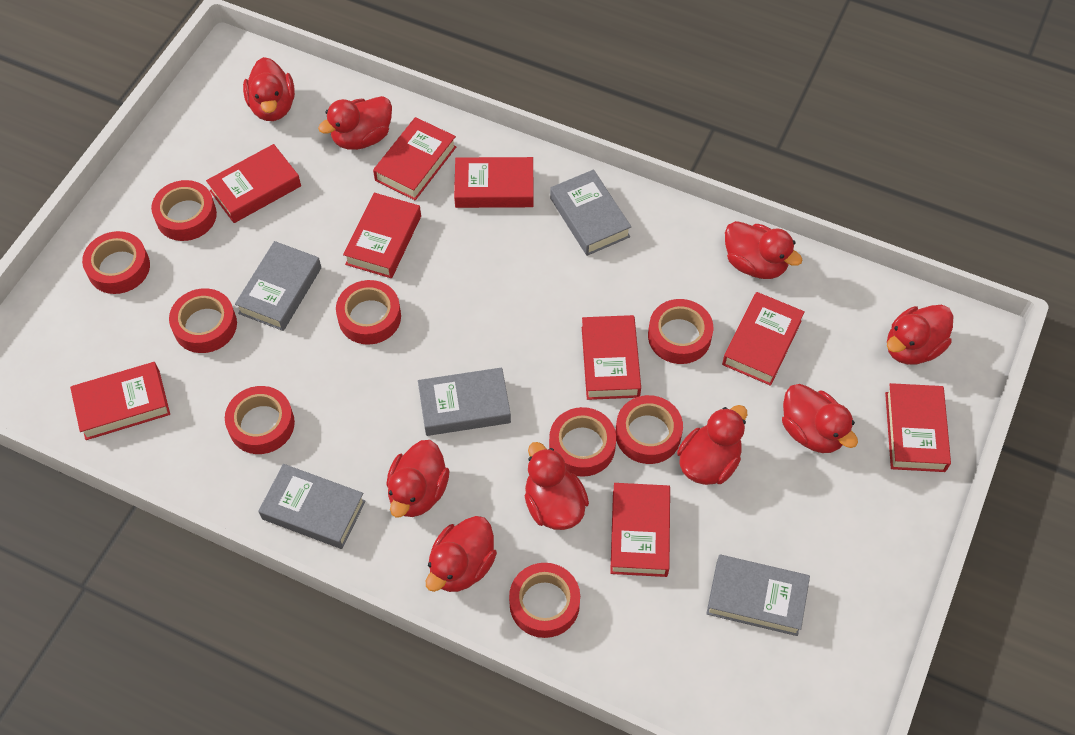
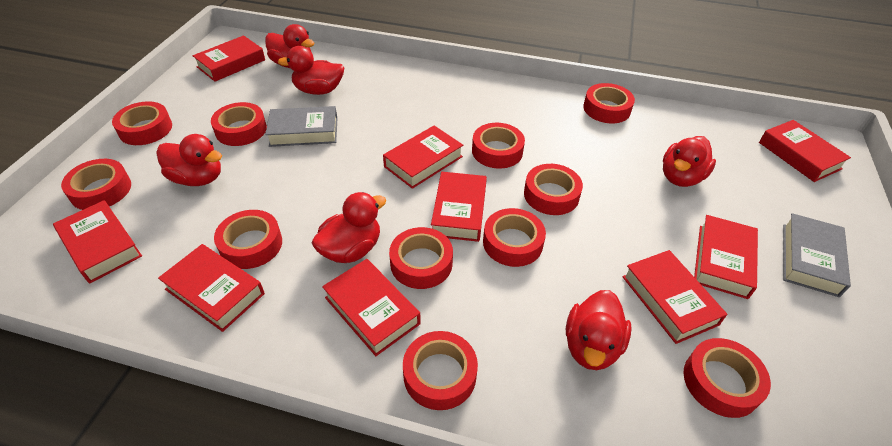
grey book: [235,241,321,331] [258,464,366,549] [418,367,511,436] [550,170,631,256] [706,555,810,636] = 5 -> [265,106,337,147] [783,213,851,297] = 2
red duck: [243,57,295,121] [318,96,392,150] [386,440,450,517] [426,516,497,592] [525,442,589,530] [677,405,747,485] [725,221,803,279] [782,384,858,453] [887,305,954,365] = 9 -> [156,134,222,186] [265,24,315,68] [278,46,344,95] [312,192,386,263] [566,290,632,370] [663,136,716,187] = 6
red tape: [82,231,150,294] [151,180,217,241] [169,288,237,353] [225,386,295,454] [336,280,401,345] [509,563,580,638] [549,407,616,477] [616,395,683,464] [648,299,713,364] = 9 -> [61,159,131,210] [112,101,172,145] [211,102,267,146] [214,210,282,269] [389,227,453,289] [403,331,478,410] [472,123,525,168] [483,208,546,267] [524,164,583,215] [583,83,635,123] [683,338,771,418] = 11

